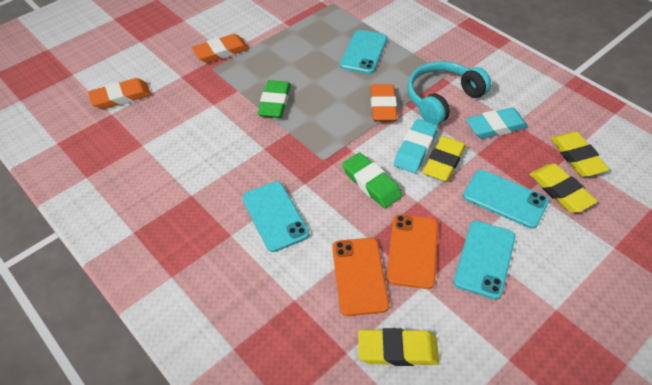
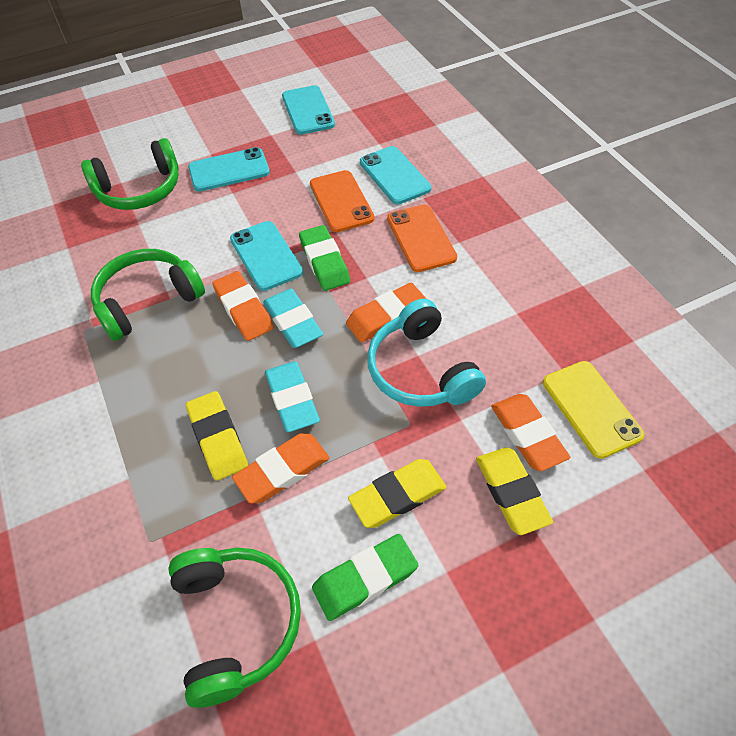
green headphones: none = 0 -> [81,138,179,210] [91,249,205,341] [168,548,301,708] = 3
orange eraser: [88,78,151,109] [192,34,249,63] [370,84,397,121] = 3 -> [212,271,274,341] [232,433,330,503] [346,283,427,343] [491,394,570,471] = 4
yellow eraser: [358,328,439,366] [423,136,466,182] [529,163,598,213] [551,131,610,177] = 4 -> [186,391,248,481] [348,459,447,528] [476,447,553,535] = 3
yellow phone: none = 0 -> [543,361,645,459] = 1

